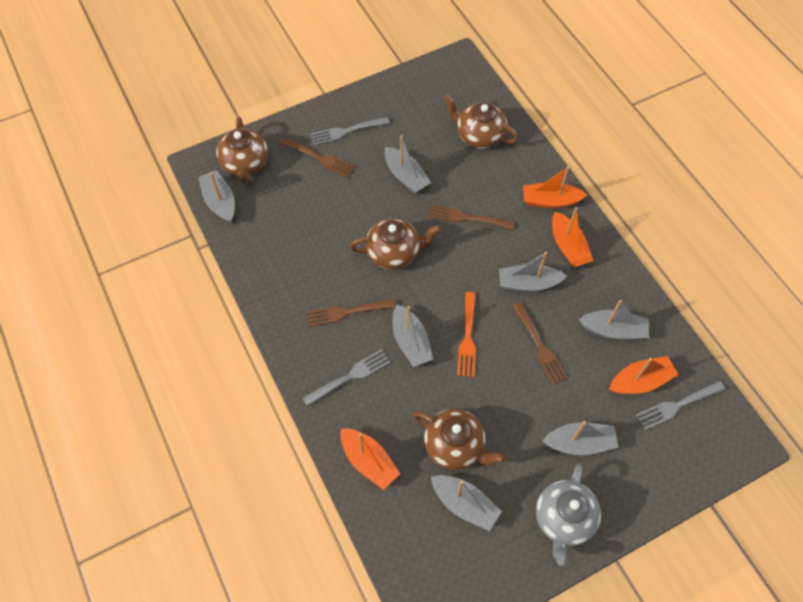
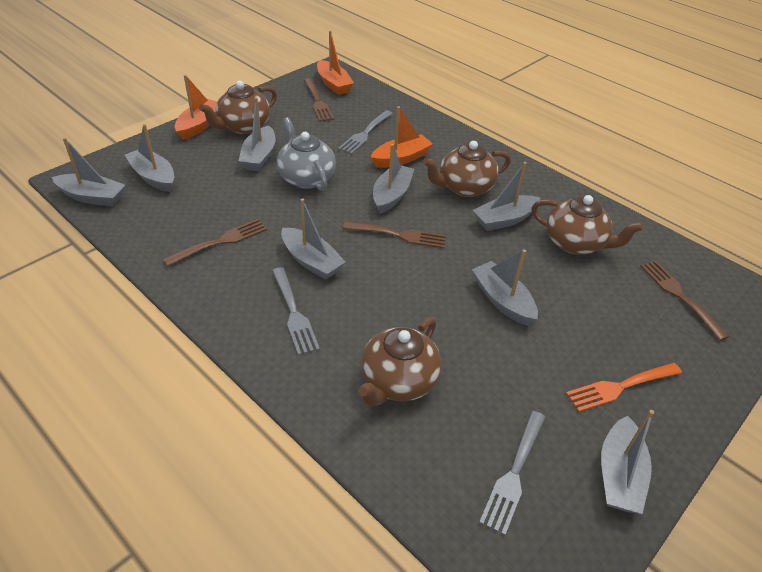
grey boat: [198,170,235,223] [384,135,431,193] [393,304,433,367] [431,475,502,531] [499,252,567,292] [542,421,618,455] [579,300,649,339] = 7 -> [52,138,125,207] [125,124,174,192] [239,97,275,171] [281,198,346,280] [373,144,414,214] [472,250,538,326] [473,162,540,231] [601,410,654,514] = 8
orange boat: [341,428,400,490] [523,166,588,209] [552,207,593,267] [609,356,679,394] = 4 -> [175,75,217,140] [317,30,354,95] [371,106,433,168] = 3

